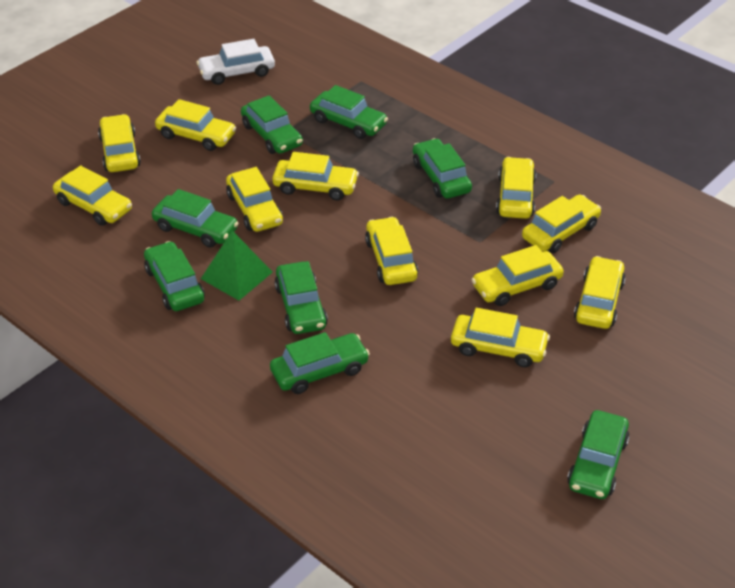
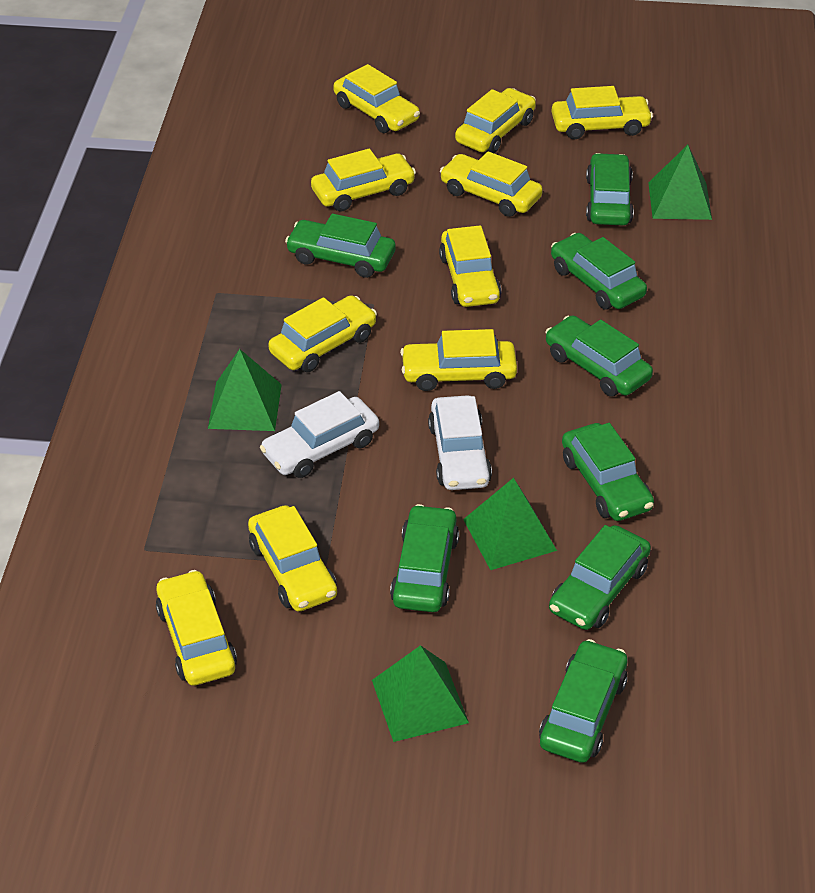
green pyramid: [201,231,273,301] = 1 -> [208,349,282,431] [372,645,469,742] [463,478,557,570] [648,145,712,220] = 4
white car: [197,39,275,85] = 1 -> [260,391,379,478] [428,395,492,490] = 2
yellow car: [53,165,132,226] [98,114,141,172] [155,99,236,151] [226,167,283,232] [272,152,359,201] [365,217,418,285] [451,308,550,367] [471,245,564,306] [496,157,536,219] [522,195,601,253] [574,256,626,329] = 11 -> [156,570,237,686] [248,505,337,612] [268,295,377,372] [311,149,416,212] [333,64,420,133] [400,329,517,391] [439,225,501,307] [440,151,543,217] [455,88,536,153] [551,86,653,139] = 10

